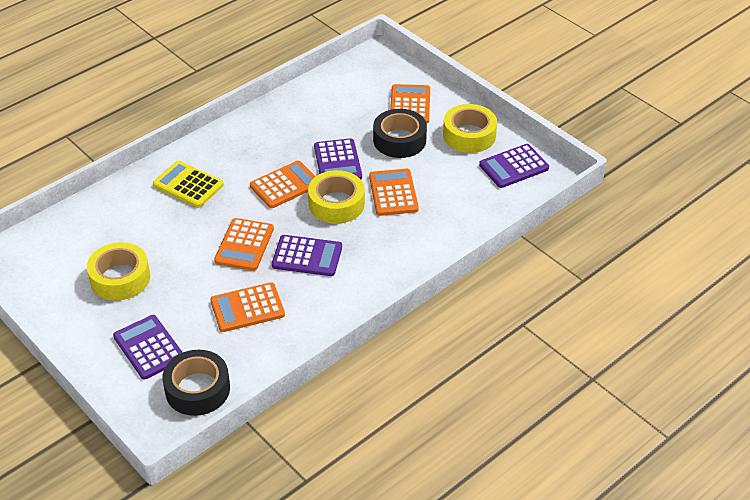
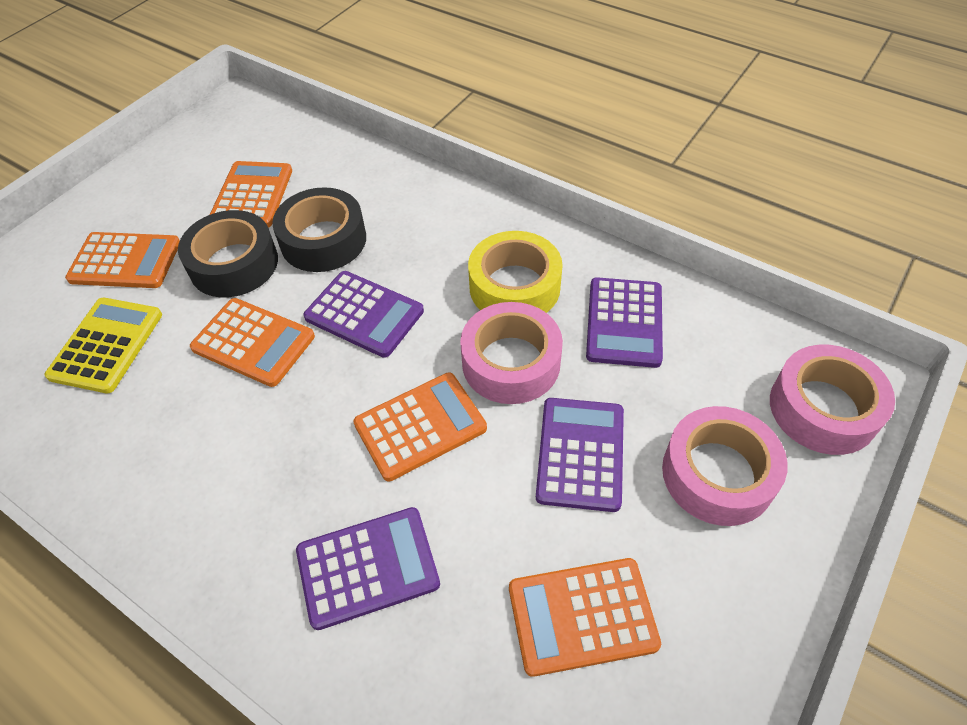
pink tape: none = 0 -> [460,302,563,404] [662,406,788,526] [770,345,895,455] = 3
yellow tape: [87,242,150,301] [308,170,365,224] [443,104,497,153] = 3 -> [468,231,563,313] = 1

